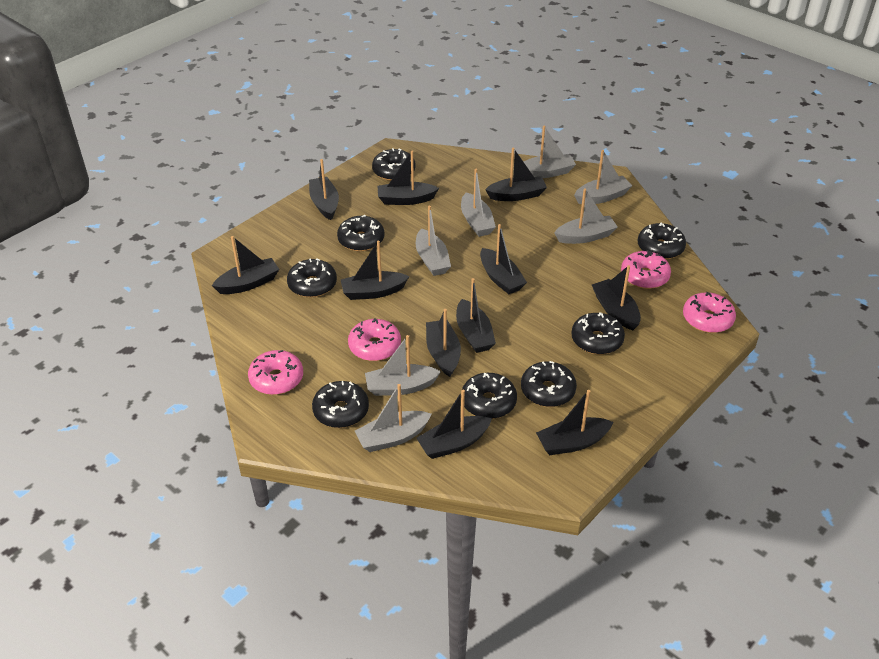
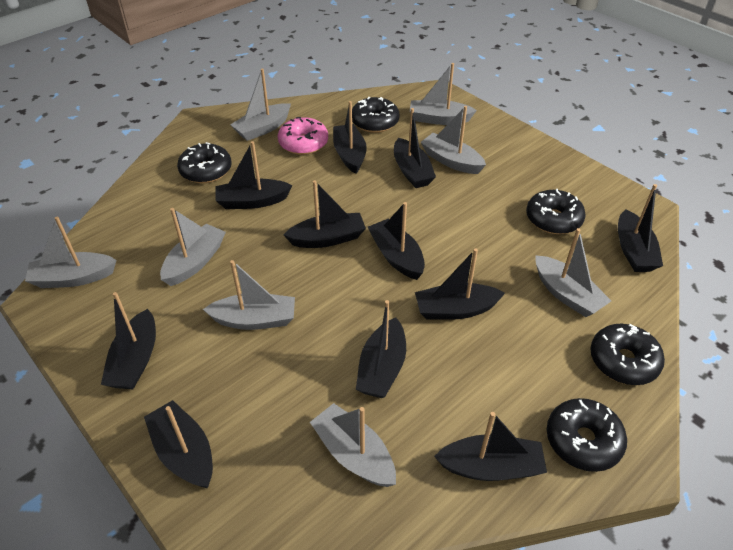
black donut: [287,258,337,297] [312,381,369,428] [337,215,385,251] [372,148,416,181] [462,373,517,419] [521,361,577,407] [571,312,625,354] [638,222,686,259] = 8 -> [177,142,232,183] [352,97,400,133] [526,189,586,234] [547,398,627,472] [590,324,665,385] = 5
grey boat: [355,384,432,452] [365,335,441,396] [416,206,451,276] [461,169,496,237] [524,125,576,178] [554,188,617,244] [574,150,632,205] = 7 -> [25,217,117,288] [160,208,226,286] [203,260,295,330] [230,69,291,141] [310,403,396,487] [410,63,477,125] [421,106,486,174] [535,228,611,317] = 8
pink donut: [248,350,303,395] [348,318,401,361] [621,250,671,289] [683,292,736,333] = 4 -> [278,117,328,155] = 1

